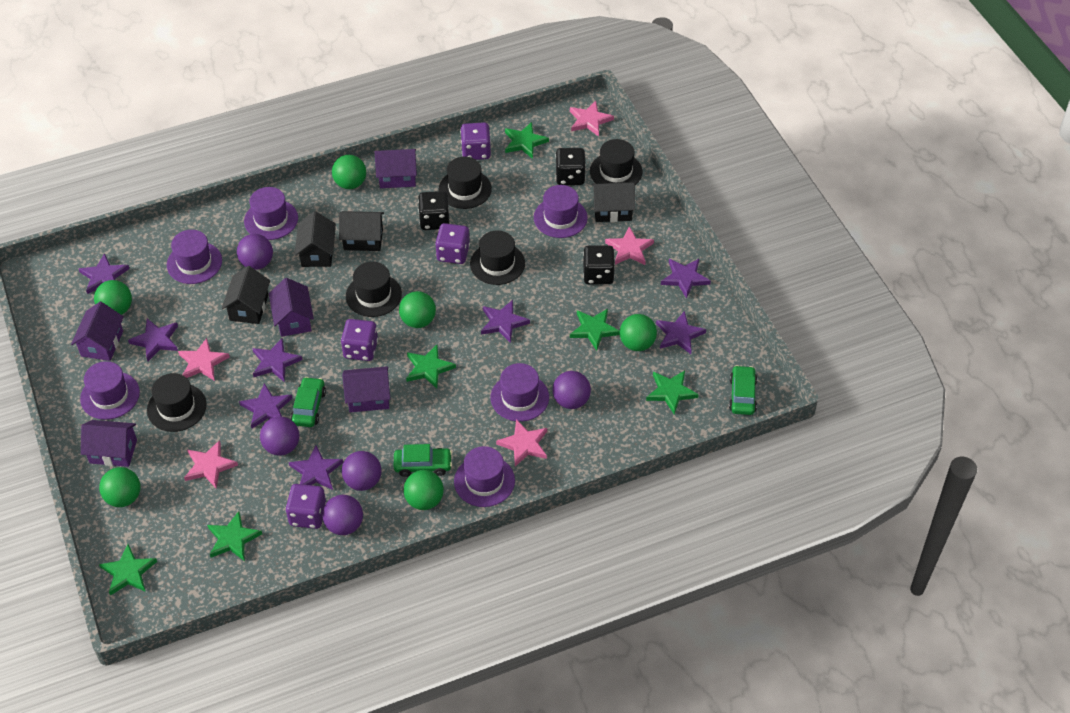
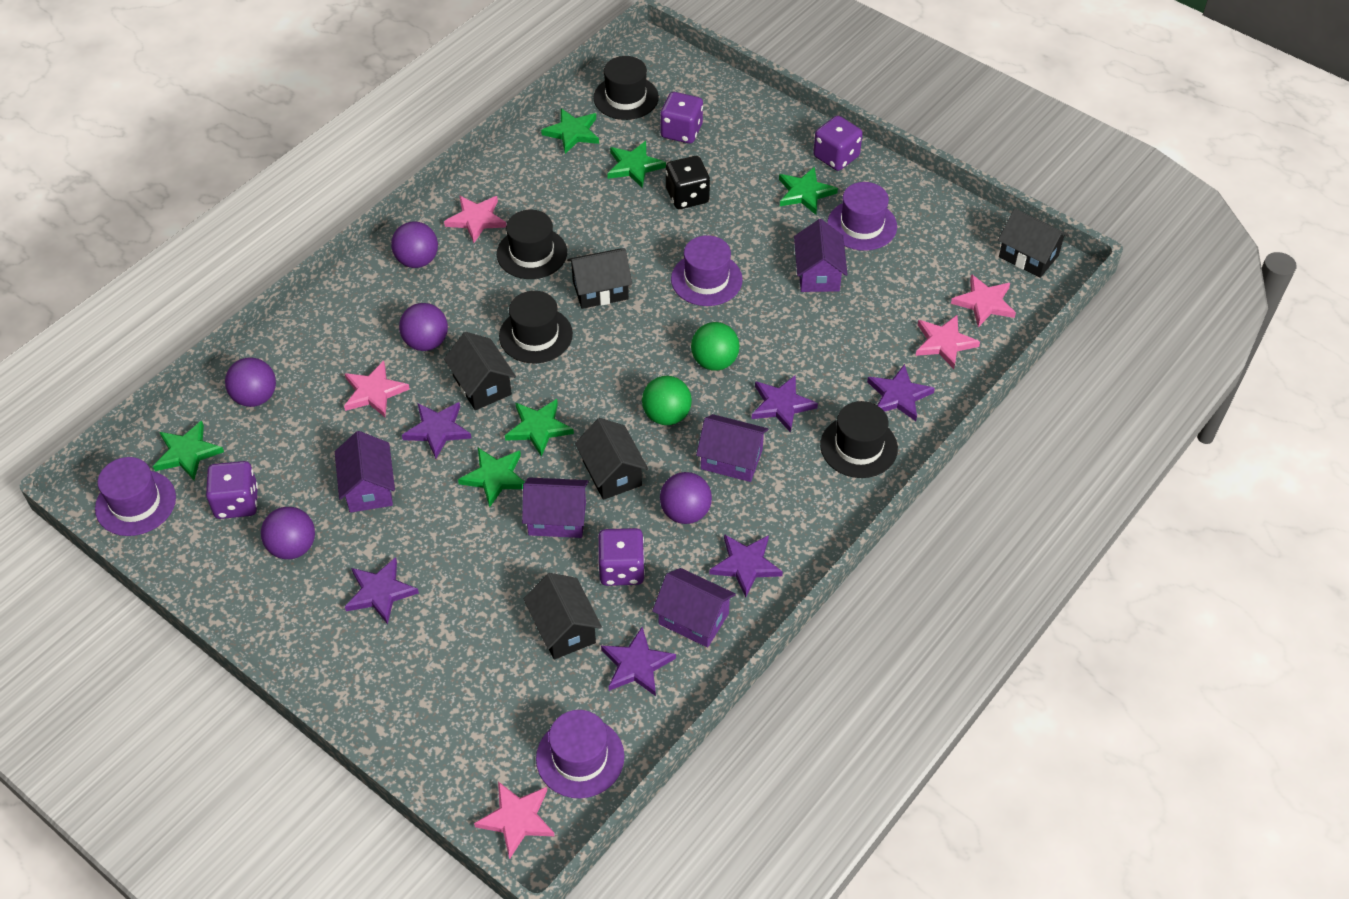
black dice: [418,191,450,230] [556,148,586,185] [583,245,615,284] = 3 -> [665,156,710,209] = 1
black hat: [147,373,206,432] [346,262,402,317] [438,157,492,209] [470,230,525,285] [590,139,643,185] = 5 -> [497,210,567,279] [499,291,573,363] [593,56,659,120] [820,401,898,478] = 4
black house: [222,266,270,324] [295,211,336,267] [339,211,384,251] [592,182,636,222] = 4 -> [444,332,516,410] [524,573,602,660] [567,249,632,309] [575,418,648,500] [998,209,1069,278] = 5
green ball: [94,280,132,315] [99,467,141,507] [332,155,366,189] [399,291,436,328] [403,470,444,510] [620,314,657,351] = 6 -> [642,376,692,425] [691,322,739,371] = 2
green car: [291,377,326,427] [394,444,452,477] [729,365,757,415] = 3 -> none = 0
purple hat: [80,361,140,420] [167,230,222,284] [244,187,298,240] [454,446,515,507] [490,363,549,422] [534,185,588,238] = 6 -> [95,457,176,536] [536,710,624,798] [671,235,743,306] [827,182,897,251] = 4
purple star: [79,253,129,294] [128,319,178,361] [239,383,293,429] [252,339,302,382] [289,445,343,490] [481,300,530,343] [656,311,706,354] [661,259,711,299] = 8 -> [345,557,419,624] [402,402,471,459] [601,627,676,696] [710,534,783,597] [752,375,818,433] [867,364,935,421] = 6

